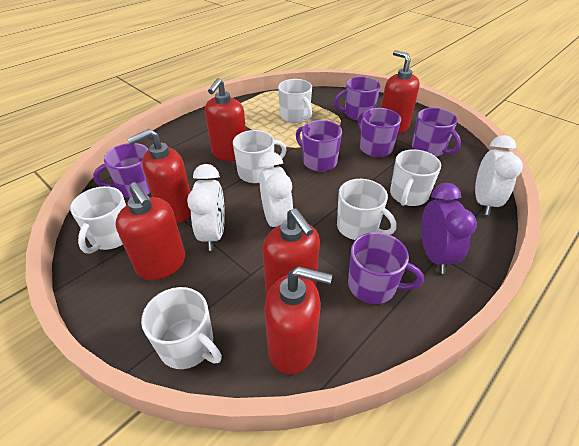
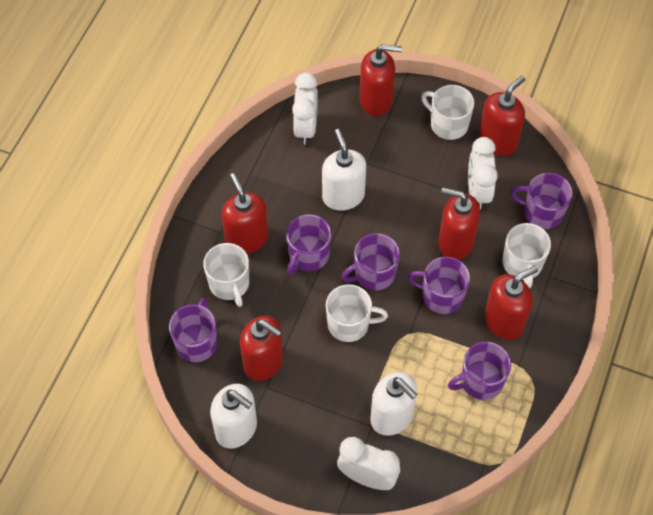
purple clock: [421,183,477,274] = 1 -> none = 0
white mug: [70,186,126,254] [141,287,222,369] [233,130,287,183] [278,79,312,123] [337,179,397,240] [390,149,441,206] = 6 -> [203,243,249,307] [326,284,388,342] [421,85,474,140] [503,223,551,288] = 4
white soap dispenser: none = 0 -> [210,384,257,449] [322,129,366,211] [370,372,417,436] = 3

